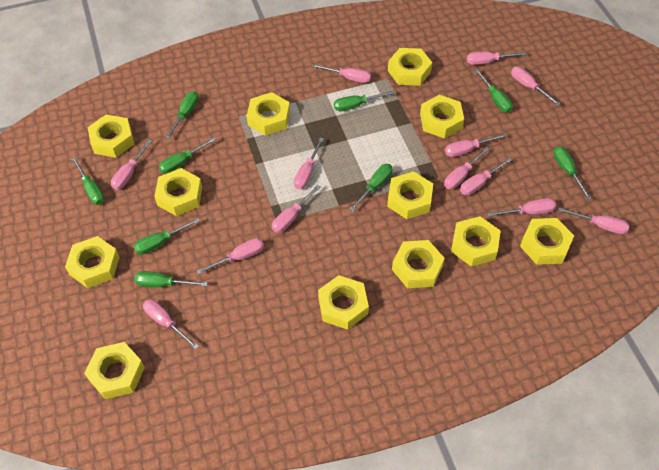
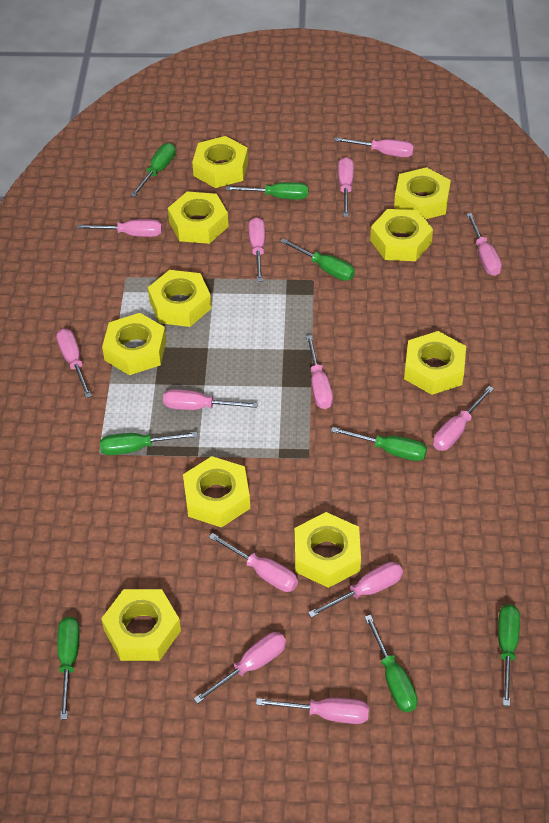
green screwdriver: [71,157,104,205] [134,218,200,255] [135,271,208,287] [159,137,217,174] [165,91,199,139] [334,91,394,111] [349,164,393,212] [475,68,513,113] [553,146,592,200] = 9 -> [57,617,80,720] [100,432,198,455] [131,143,176,197] [226,182,308,200] [280,238,355,281] [331,427,427,461] [365,615,418,712] [498,604,520,706] = 8
yellow nut: [65,236,120,288] [84,342,145,399] [88,115,134,158] [154,168,202,216] [247,92,290,136] [318,275,369,330] [387,171,433,219] [388,48,432,86] [392,240,445,288] [420,95,464,139] [451,216,501,267] [520,218,574,265] = 12 -> [101,589,181,661] [102,313,166,375] [148,270,212,327] [168,191,229,244] [183,456,250,528] [192,136,248,188] [295,512,361,588] [370,209,433,261] [394,167,451,219] [404,331,466,395] = 10

